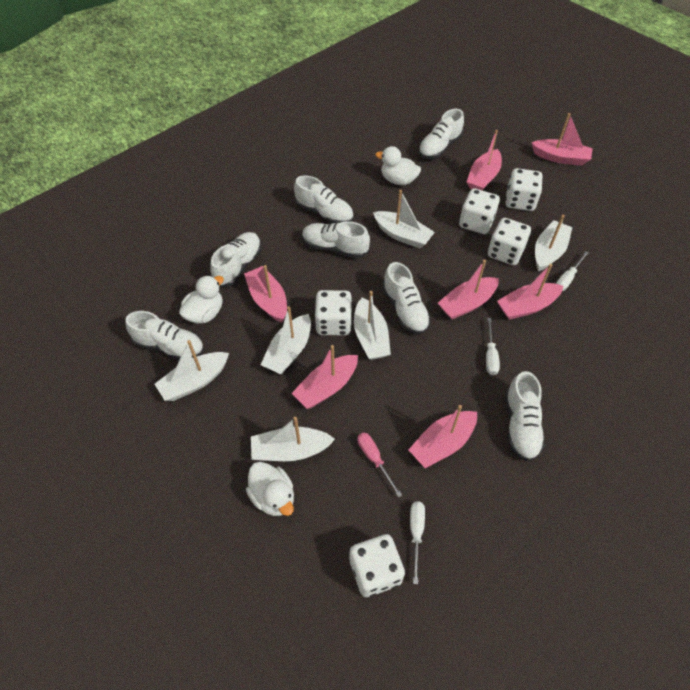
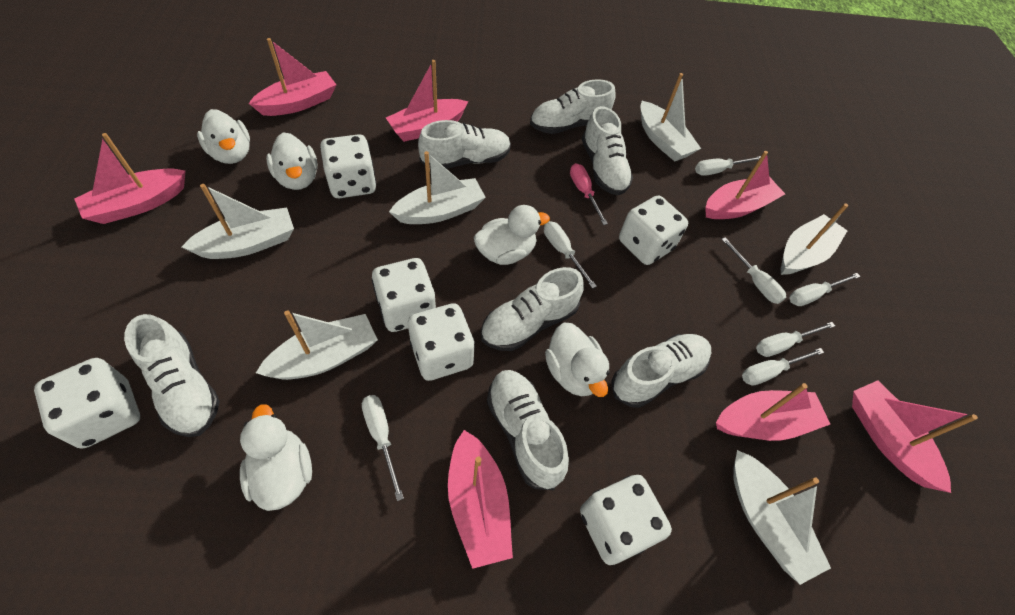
white dice: [314,290,352,335] [350,534,405,597] [459,188,500,234] [488,218,531,265] [505,168,543,211] = 5 -> [34,358,140,448] [320,134,376,198] [372,258,436,332] [408,304,475,381] [580,475,672,565] [619,196,688,265] = 6
white duck: [179,275,224,324] [246,462,294,516] [375,146,421,185] = 3 -> [197,109,250,164] [240,404,312,511] [266,132,318,190] [474,205,550,265] [545,323,610,397] = 5
white screwdriver: [410,501,425,584] [486,318,500,375] [556,251,588,291] = 3 -> [362,395,404,501] [544,221,597,289] [695,156,761,176] [721,238,786,304] [742,348,824,386] [756,322,835,357] [789,273,861,306] = 7

